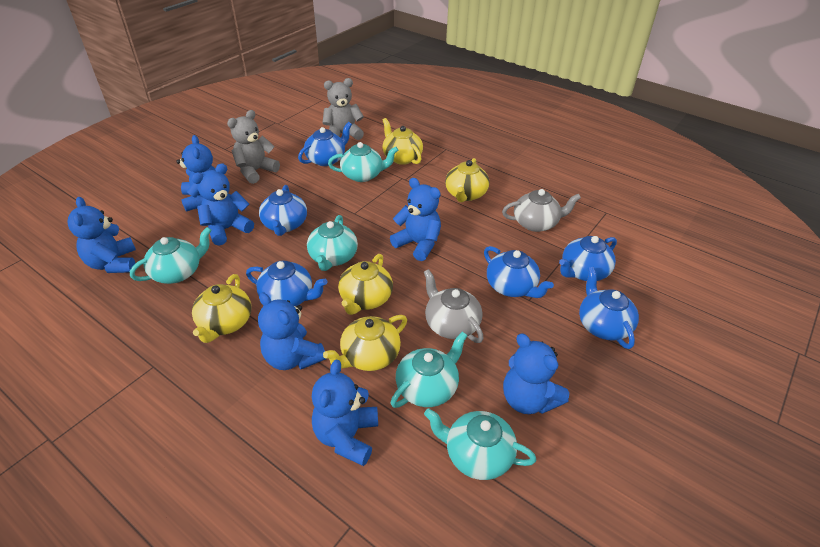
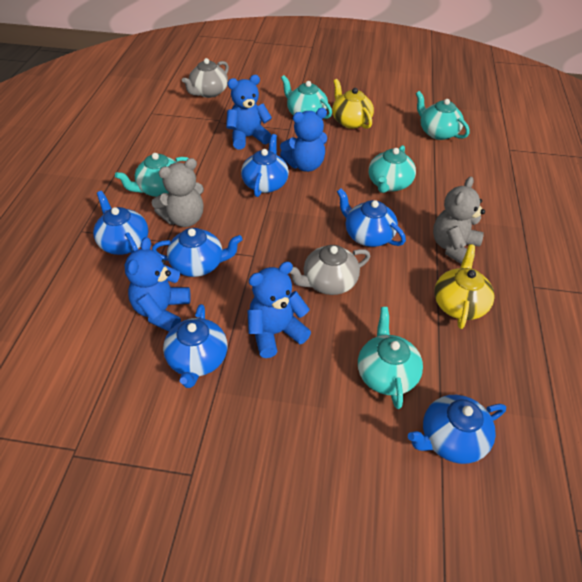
blue teddy bear: [67,197,136,273] [176,135,215,212] [191,163,254,246] [258,292,327,370] [312,360,378,466] [390,178,441,261] [503,333,569,414] = 7 -> [125,237,191,331] [226,75,272,150] [247,262,311,358] [280,108,327,172] = 4
yellow teapot: [192,274,251,343] [323,315,407,371] [338,254,393,315] [383,118,423,165] [445,158,489,202] = 5 -> [332,79,374,129] [434,244,495,329] = 2

